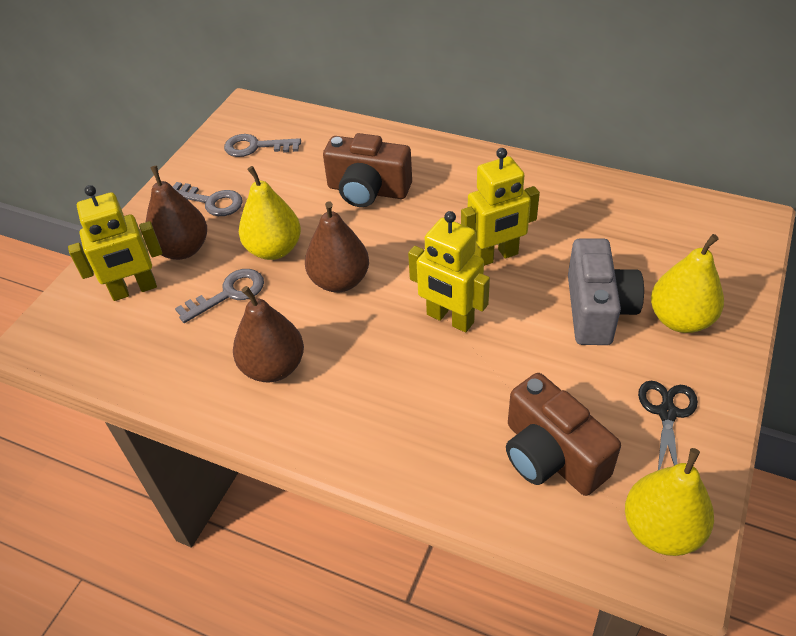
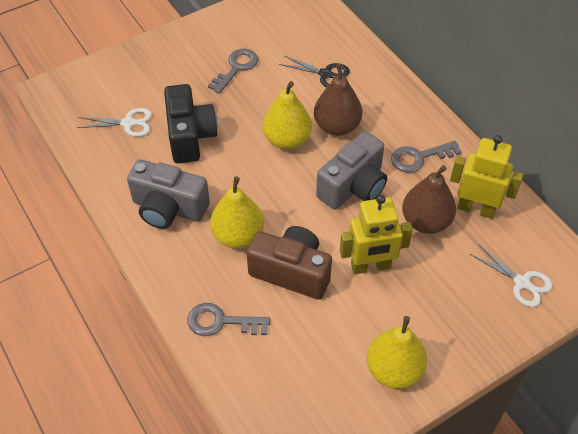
black camera: none = 0 -> [164,84,218,163] = 1
brown camera: [323,133,412,207] [506,373,621,496] = 2 -> [247,226,332,299] = 1
brown pear: [146,166,207,260] [233,286,304,382] [305,201,369,292] = 3 -> [314,64,362,136] [402,165,456,234] = 2
grey camera: [568,238,644,345] = 1 -> [127,159,210,229] [316,131,387,210] = 2
white scissors: none = 0 -> [77,108,152,137] [470,244,553,307] = 2
yellow robot: [68,185,162,301] [408,211,490,332] [461,148,540,266] = 3 -> [340,195,413,274] [450,135,523,219] = 2

